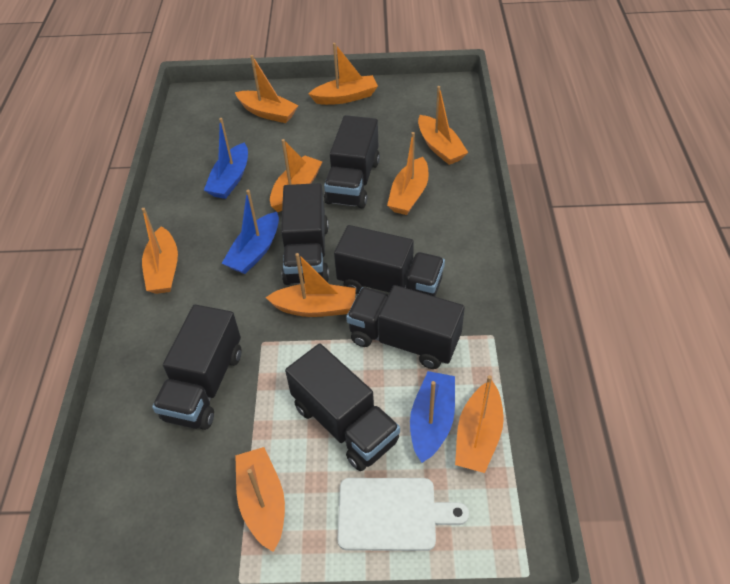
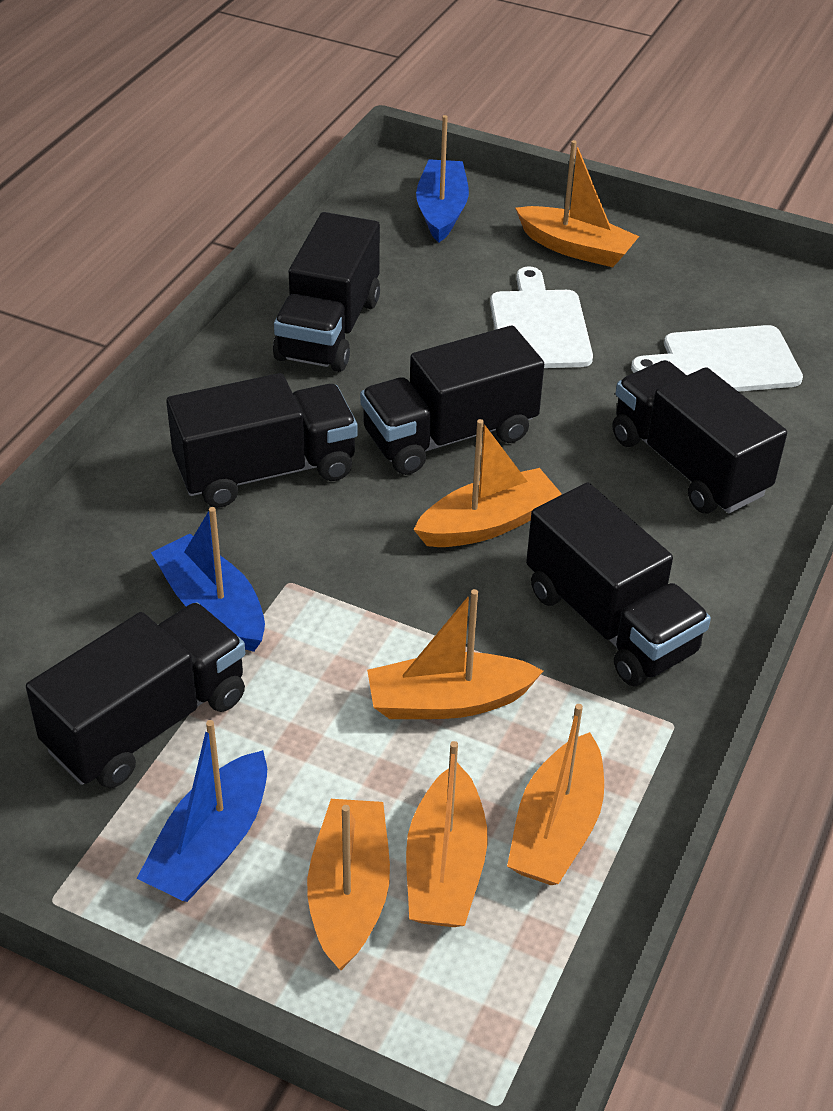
orange boat: [142,208,178,294] [235,55,299,123] [235,447,285,552] [265,253,356,317] [270,139,322,212] [309,43,378,105] [387,132,429,215] [418,86,468,165] [455,375,504,473] = 9 -> [307,799,390,970] [367,589,543,719] [406,741,488,927] [414,419,562,547] [507,704,604,885] [515,140,639,267] = 6
white cutting board: [337,478,469,551] = 1 -> [490,267,593,368] [631,325,803,392] = 2

